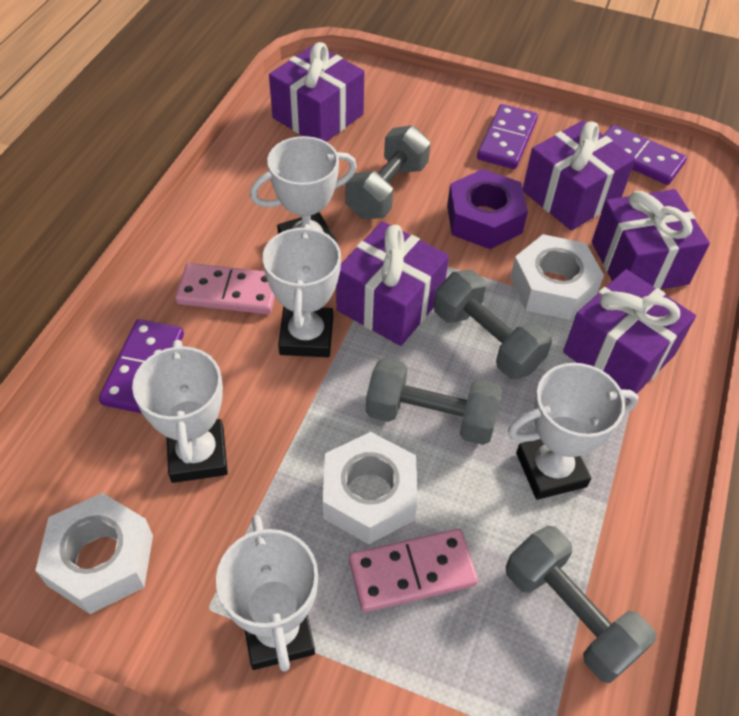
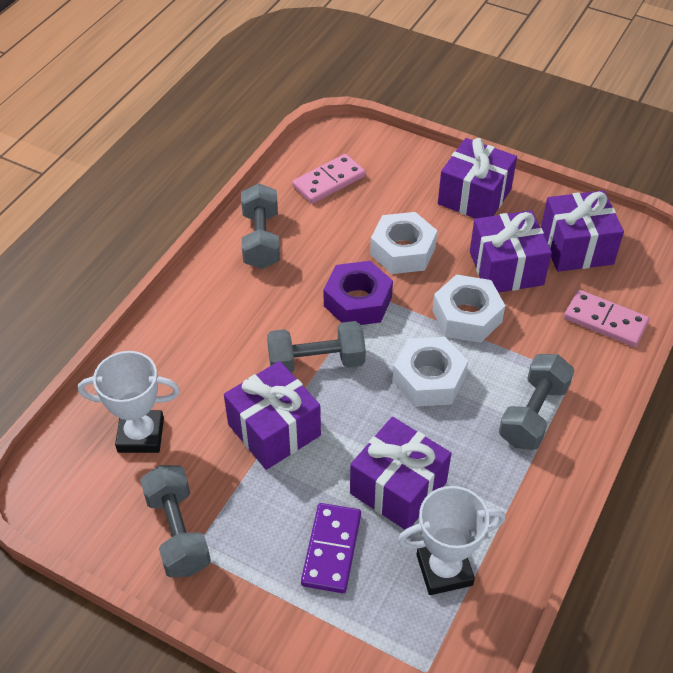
purple domino: [99,319,184,413] [477,104,538,169] [604,125,687,185] = 3 -> [301,503,361,593] = 1
white trophy: [132,340,228,483] [216,515,318,671] [250,136,357,243] [263,224,341,357] [508,363,638,500] = 5 -> [78,351,180,453] [397,486,506,595] = 2

